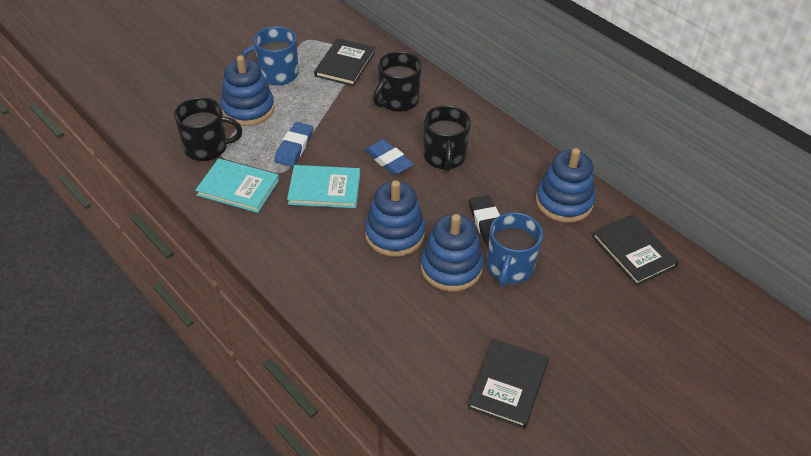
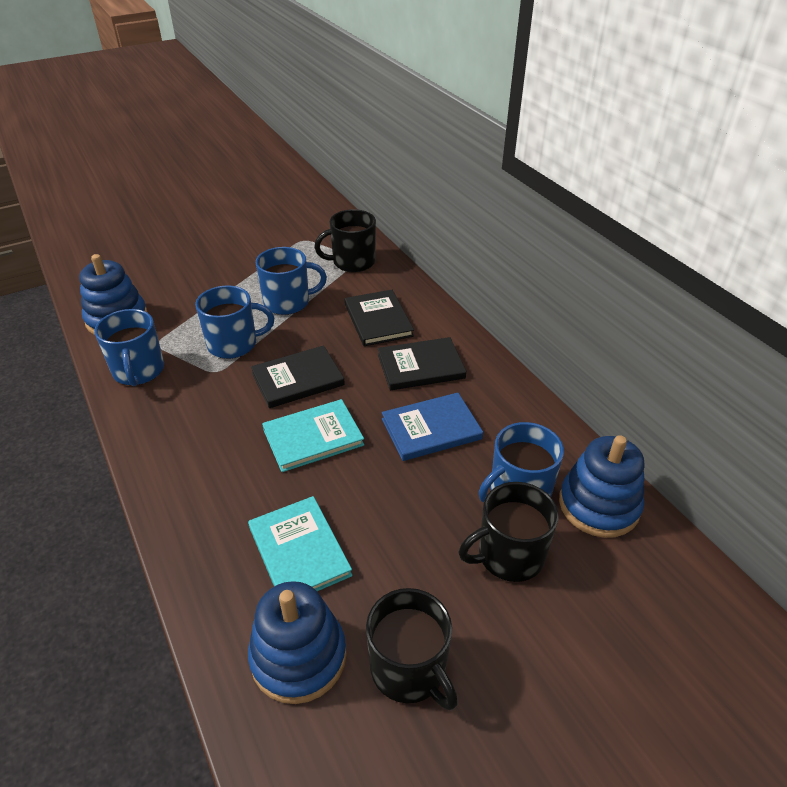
black eraser: [469,195,500,246] = 1 -> none = 0
blue book: none = 0 -> [382,393,483,461] = 1
blue eraser: [274,122,313,167] [365,139,414,175] = 2 -> none = 0
blue mug: [241,27,299,85] [487,212,543,287] = 2 -> [94,309,164,386] [195,285,274,359] [256,247,327,315] [479,422,564,503] = 4
blue stacking toy: [220,55,275,126] [365,180,425,257] [421,214,483,291] [536,148,595,223] = 4 -> [79,254,148,335] [248,581,347,704] [559,435,645,538] = 3

